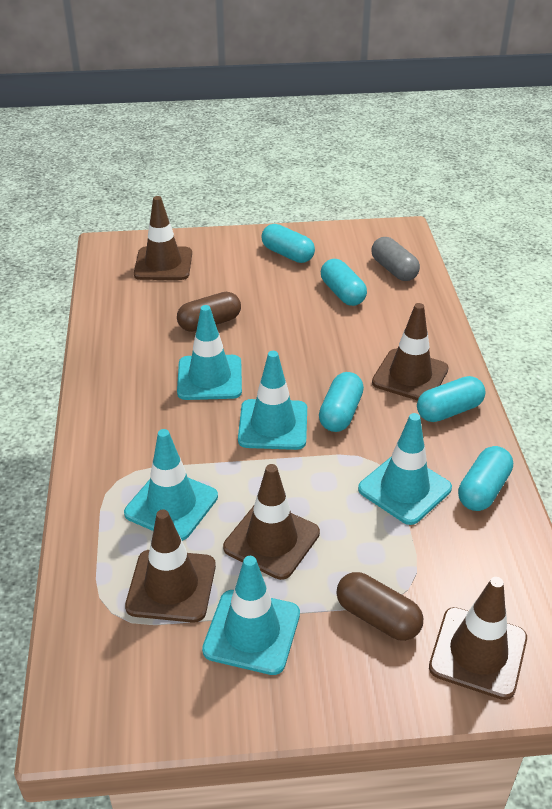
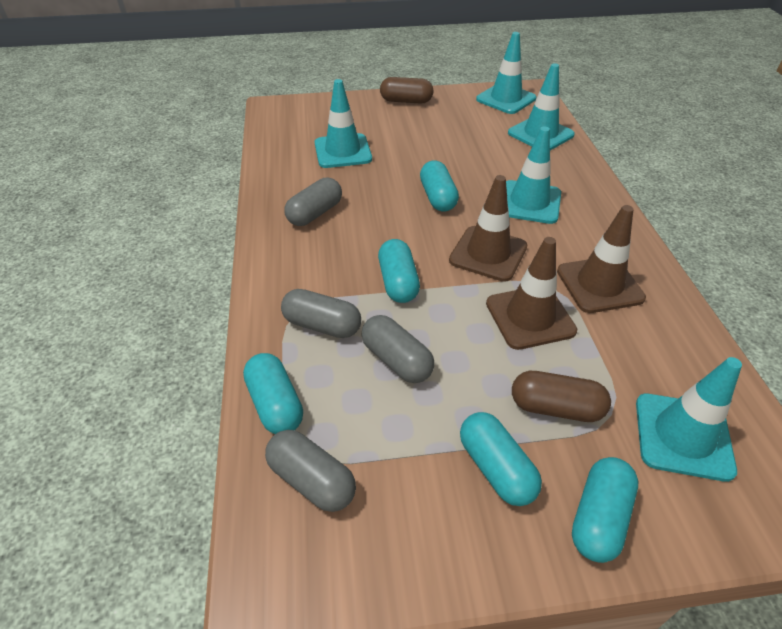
brown traffic cone: [125,509,216,623] [134,196,192,280] [223,464,320,580] [372,303,449,401] [429,577,527,700] = 5 -> [449,175,528,282] [486,237,577,350] [557,205,646,313] = 3
grey capsule: [371,237,420,281] = 1 -> [265,430,356,512] [281,289,361,338] [284,178,342,226] [361,315,434,383] = 4

